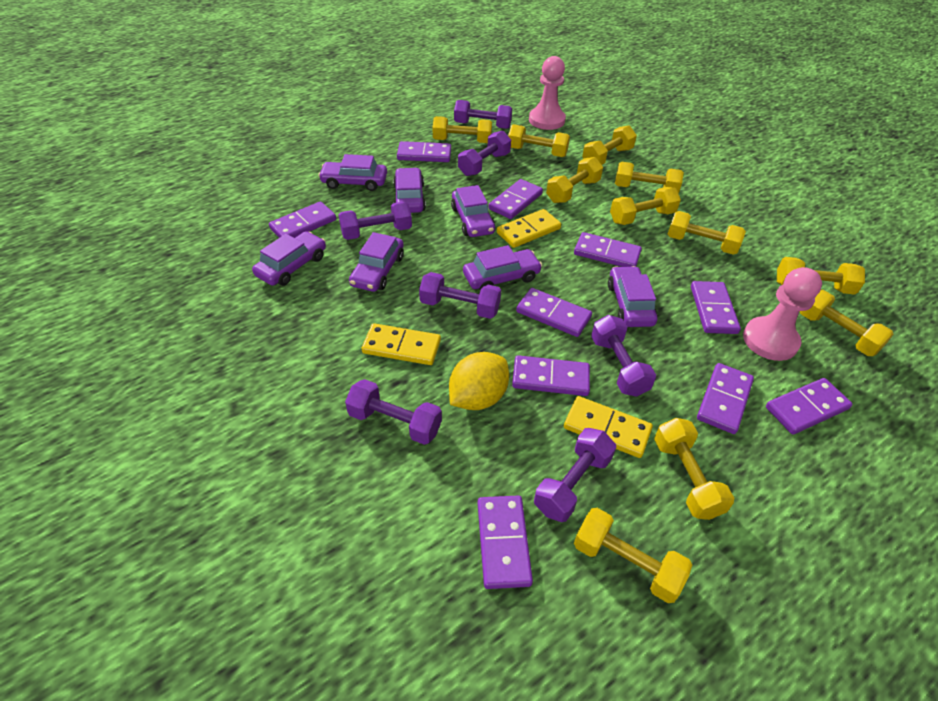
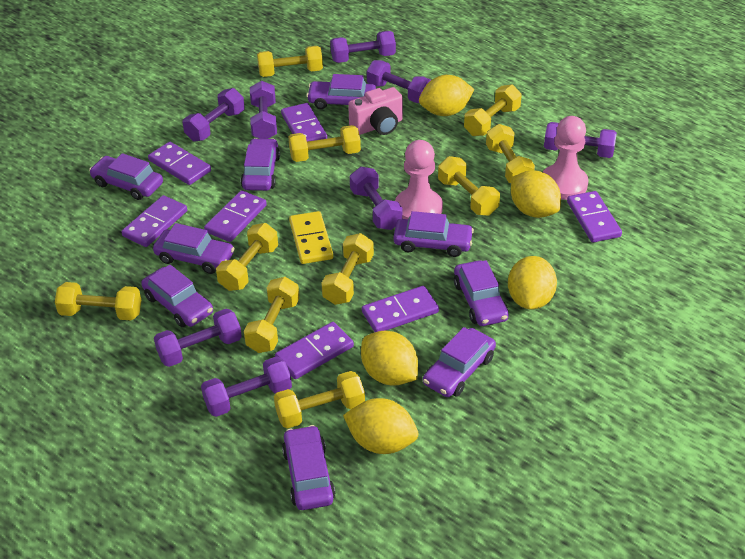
pink camera: none = 0 -> [348,87,403,135] = 1
purple car: [252,231,326,286] [318,154,387,191] [349,232,404,292] [393,168,426,213] [451,185,495,237] [463,245,542,290] [608,266,657,327] = 7 -> [89,153,163,200] [141,265,213,327] [153,223,235,274] [241,138,280,191] [282,425,335,510] [306,74,376,109] [393,211,474,257] [423,327,496,397] [454,260,509,326] = 9
purple domino: [269,201,336,238] [397,141,451,162] [477,496,533,589] [488,179,543,219] [512,355,590,396] [516,288,592,337] [574,232,642,267] [691,281,741,334] [697,363,754,434] [766,378,853,435] = 10 -> [122,195,187,247] [148,142,211,185] [204,190,267,242] [275,322,354,379] [281,103,327,142] [362,286,439,332] [567,191,622,243] = 7
purple dumbbell: [338,202,412,240] [345,379,442,445] [419,272,501,319] [454,100,512,129] [458,131,511,176] [534,428,616,522] [591,315,656,397] = 7 -> [154,309,242,367] [182,88,245,141] [201,356,292,417] [250,81,277,139] [330,31,396,63] [350,167,402,230] [367,60,431,103] [544,122,617,158] = 8
yellow domino: [362,323,441,365] [497,209,561,248] [564,396,653,458] = 3 -> [289,211,333,264] = 1
yellow dumbbell: [433,116,492,143] [508,124,570,157] [546,157,603,203] [574,508,692,603] [582,126,637,165] [610,187,681,225] [615,162,684,193] [654,418,734,520] [668,211,746,255] [777,257,865,295] [800,290,894,356] = 11 -> [55,282,141,320] [216,223,278,291] [244,277,299,353] [257,46,323,77] [274,371,365,429] [288,125,361,162] [321,233,374,305] [438,156,500,216] [464,85,522,136] [486,124,535,183] = 10
yellow lemon: [449,352,509,410] = 1 -> [343,398,418,454] [361,331,418,385] [419,75,474,116] [508,256,557,309] [511,170,561,218] = 5

